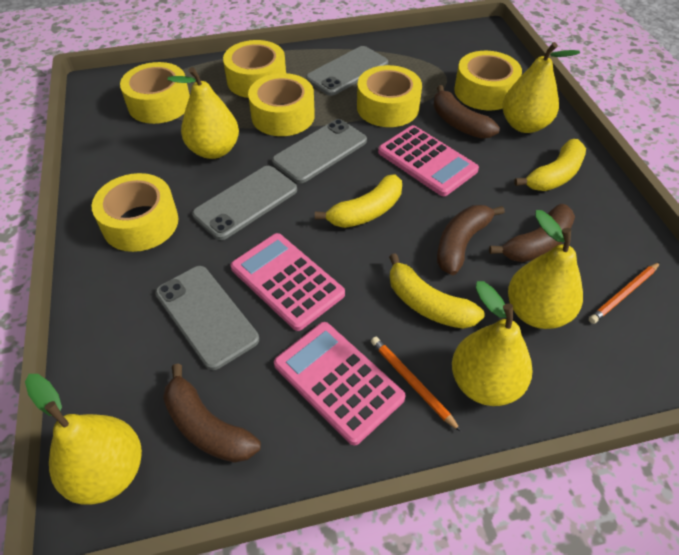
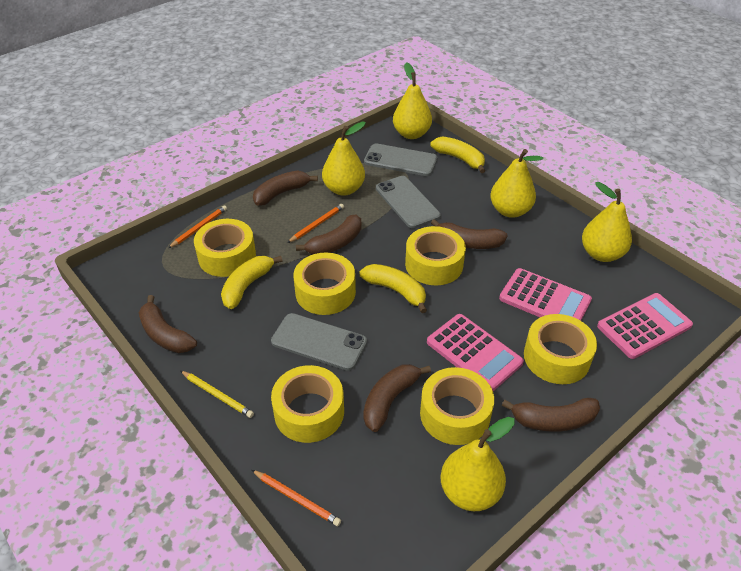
brown banana: [163,363,261,463] [433,85,500,139] [437,205,505,275] [489,204,575,262] = 4 -> [139,295,197,353] [253,171,318,206] [296,215,361,255] [363,364,431,432] [431,219,508,249] [502,398,600,432] = 6
grey phone: [155,266,259,370] [192,166,297,240] [272,119,367,183] [306,46,388,96] = 4 -> [271,313,367,371] [364,144,437,176] [376,176,441,228] = 3
orange pencil: [371,337,461,432] [589,262,660,324] = 2 -> [168,205,227,248] [252,470,341,526] [287,204,344,243] = 3
yellow pencil: none = 0 -> [181,371,254,418] = 1

